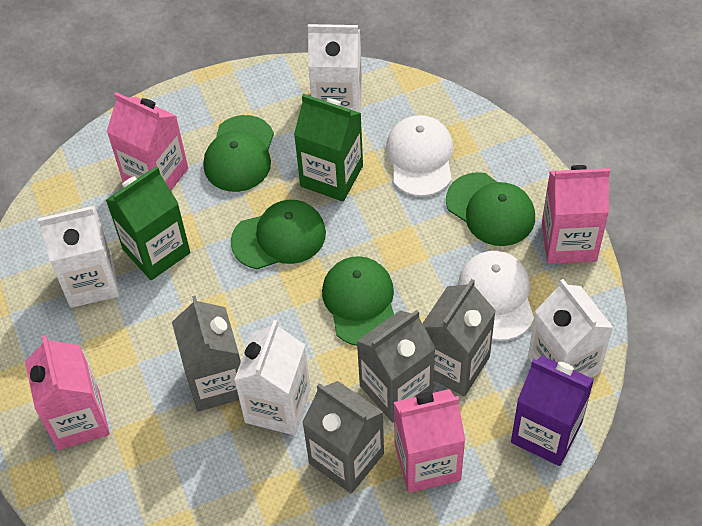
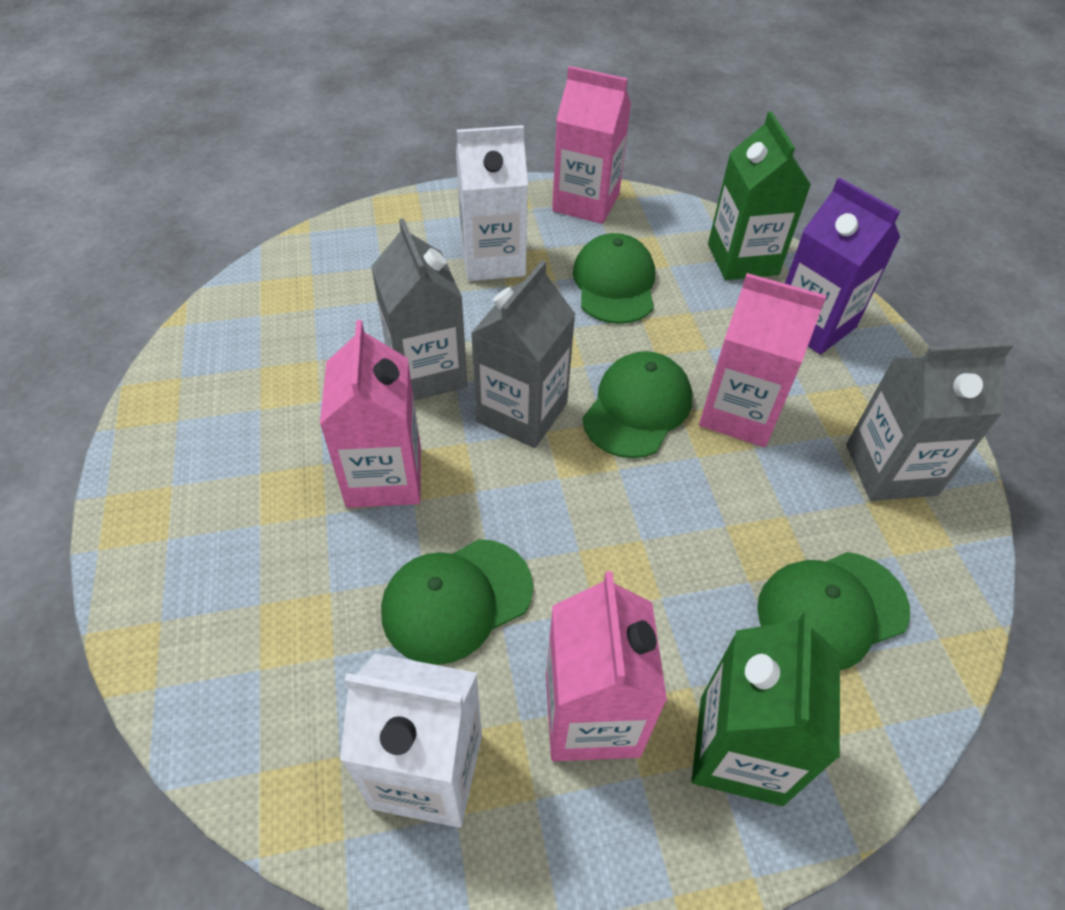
grey carton: [172,296,241,412] [302,381,384,494] [356,310,436,422] [422,279,496,396] = 4 -> [371,218,468,401] [470,260,576,448] [846,342,1013,501] = 3
white cap: [386,115,453,196] [458,251,534,341] = 2 -> none = 0
white carton: [38,206,120,308] [234,320,311,435] [308,24,362,113] [528,279,614,378] = 4 -> [340,653,482,828] [456,125,528,281] = 2

